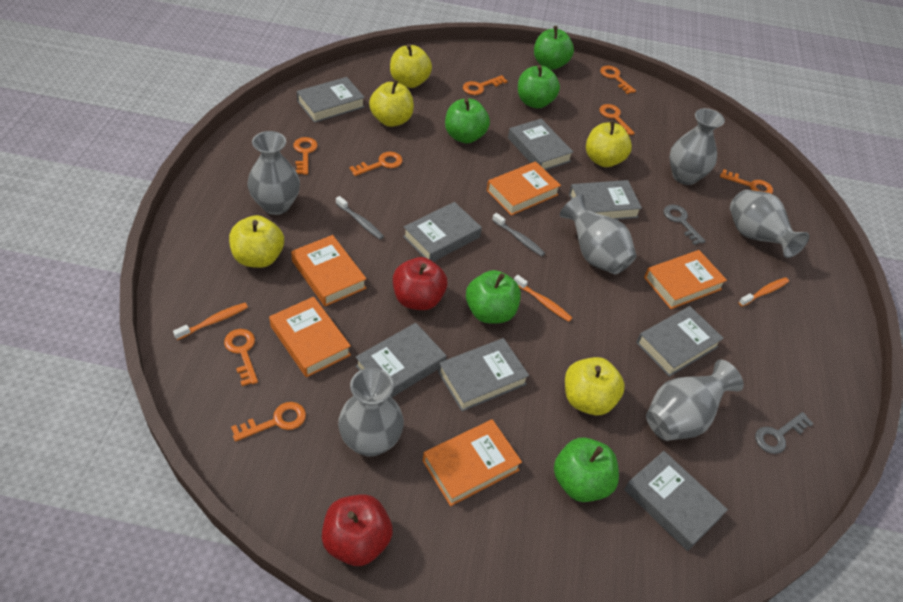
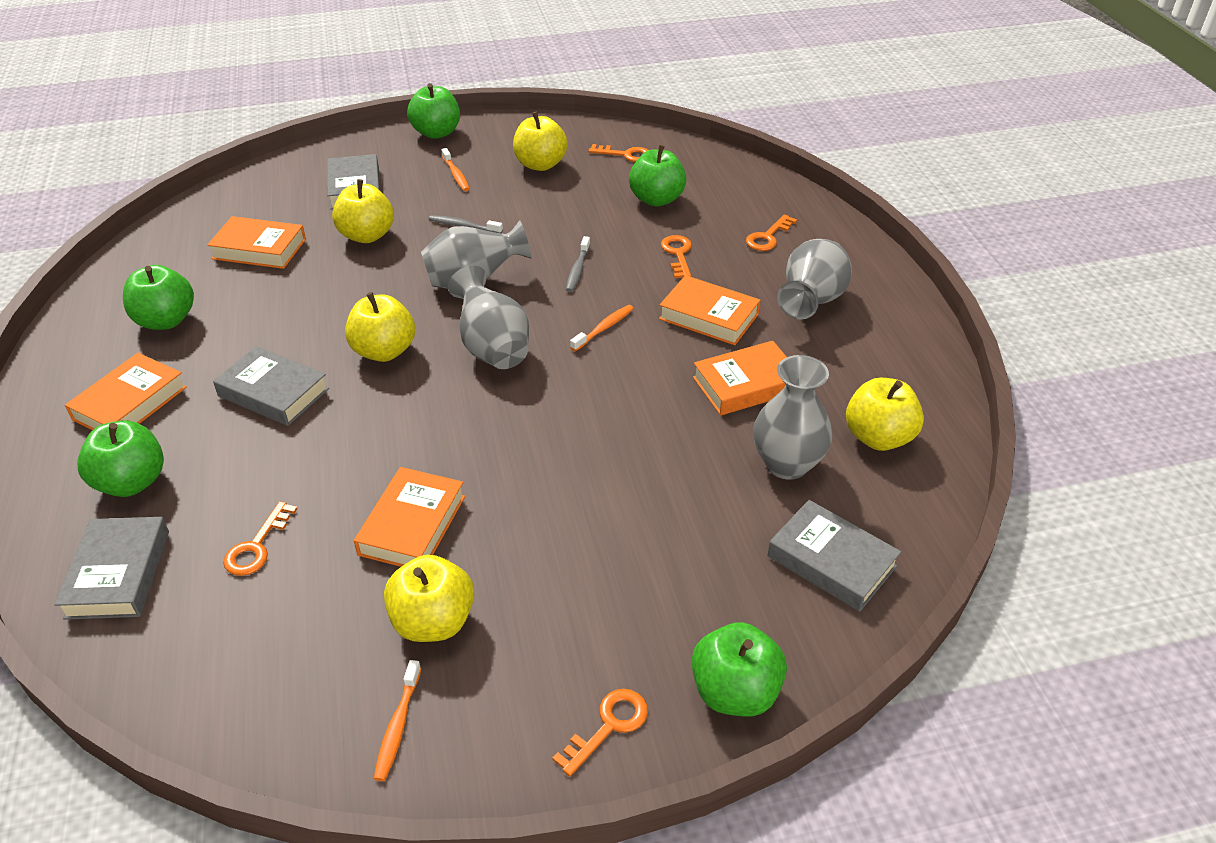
grey book: [297,77,365,123] [356,323,446,397] [403,202,482,262] [438,338,529,411] [508,119,573,170] [569,180,642,220] [624,451,728,551] [636,306,724,377] = 8 -> [55,517,169,620] [213,346,329,426] [327,154,380,210] [767,500,901,612] = 4
grey key: [664,204,706,245] [755,412,814,454] = 2 -> none = 0
grey vase: [247,131,300,215] [338,368,404,457] [560,195,636,275] [646,360,744,441] [669,108,725,185] [730,190,809,258] = 6 -> [421,220,532,289] [448,266,529,369] [753,355,833,480] [777,239,852,319] = 4
orange key: [224,329,258,386] [231,402,306,442] [293,137,318,175] [349,152,403,176] [463,75,508,95] [599,104,635,135] [600,66,636,94] [720,169,773,194] = 8 -> [223,501,297,576] [552,689,648,777] [588,144,648,162] [661,235,692,278] [746,214,797,251] = 5
red apple: [322,494,393,566] [393,257,447,310] = 2 -> none = 0

